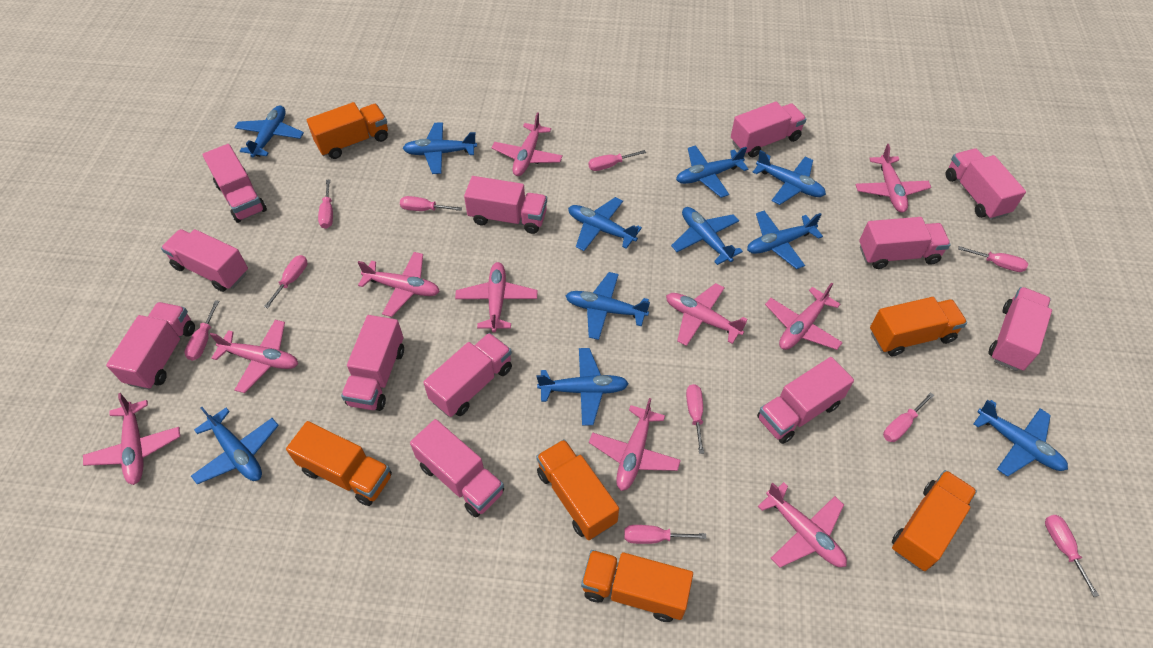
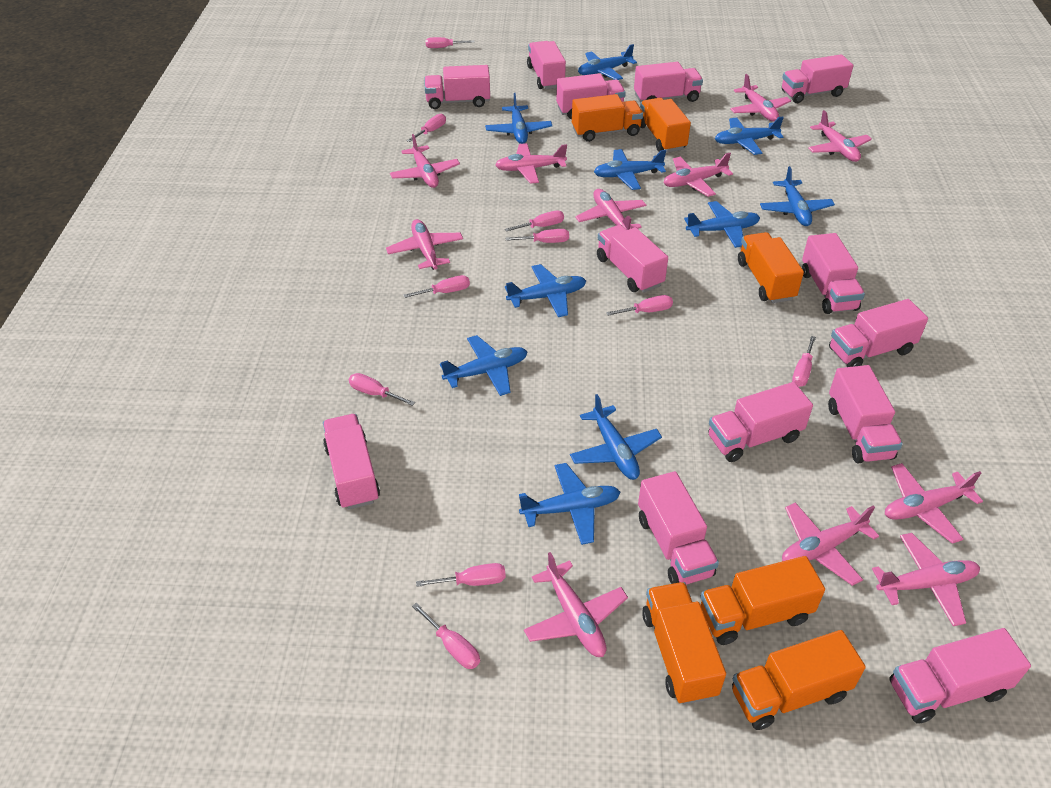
blue plane: [191,407,279,484] [234,105,304,158] [403,122,477,174] [537,348,629,426] [566,272,650,340] [568,197,642,251] [671,207,743,265] [676,145,748,198] [747,211,823,269] [753,150,826,205] [973,400,1068,477] = 11 -> [440,335,527,396] [485,93,552,144] [505,264,586,317] [519,463,620,545] [570,394,662,480] [578,44,637,80] [594,149,666,190] [684,201,760,248] [715,117,784,155] [760,166,835,226] = 10
pink plane: [83,393,180,485] [210,320,298,393] [358,252,440,317] [455,262,537,332] [492,112,563,176] [589,398,681,491] [666,283,748,346] [758,482,847,567] [765,283,843,350] [855,144,931,213] = 10 -> [386,219,463,270] [390,134,460,188] [495,143,567,184] [524,552,628,657] [575,189,646,230] [663,153,733,197] [730,74,791,121] [782,502,879,586] [808,110,872,162] [872,533,980,626] [885,463,983,544] = 11
pink truck: [106,302,195,390] [161,229,248,292] [202,144,267,223] [341,315,404,411] [410,419,504,517] [423,333,512,417] [464,176,547,234] [731,102,807,157] [757,357,854,444] [859,217,951,269] [946,148,1026,220] [989,287,1052,371] = 12 -> [323,414,380,510] [424,65,490,109] [527,41,566,89] [556,73,626,120] [597,225,668,293] [634,62,703,102] [638,471,719,585] [708,382,813,462] [782,54,853,103] [802,233,865,314] [828,365,903,463] [829,299,928,367] [889,628,1031,724] = 13

